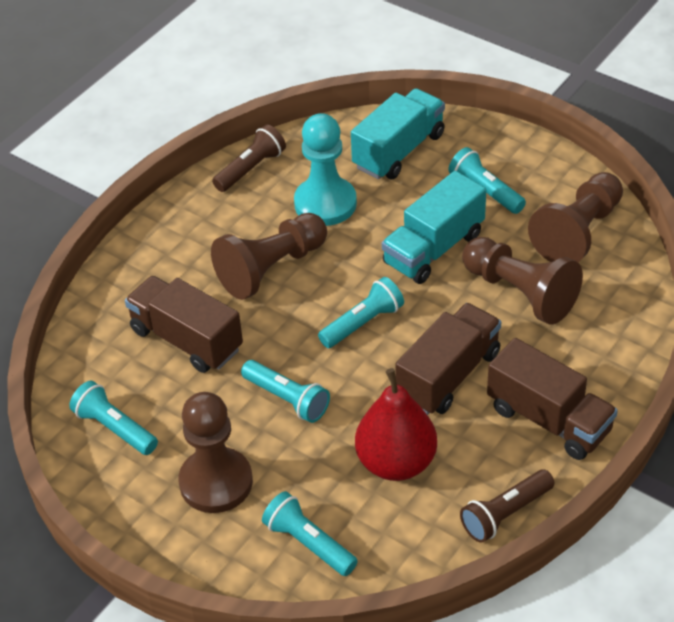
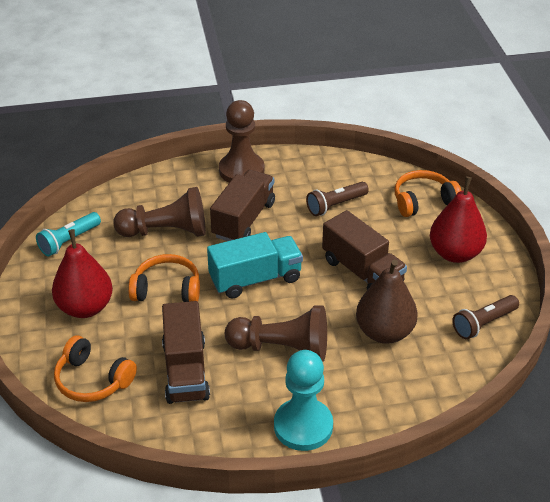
brown pawn: [178,392,253,513] [211,213,327,300] [462,237,583,324] [528,172,623,262] = 4 -> [113,187,206,237] [219,100,264,183] [225,305,327,362] = 3
brown pear: none = 0 -> [356,259,418,344] = 1
orange headphones: none = 0 -> [54,335,137,402] [128,254,200,302] [394,170,462,217] = 3
red pear: [355,368,437,481] = 1 -> [52,229,113,318] [430,177,487,263] = 2
turquoise flashlight: [69,381,158,455] [241,360,330,423] [262,491,358,576] [318,277,404,348] [448,147,526,214] = 5 -> [36,212,101,256] = 1
turquoise truck: [351,88,445,179] [382,171,486,284] = 2 -> [207,232,303,299] = 1

